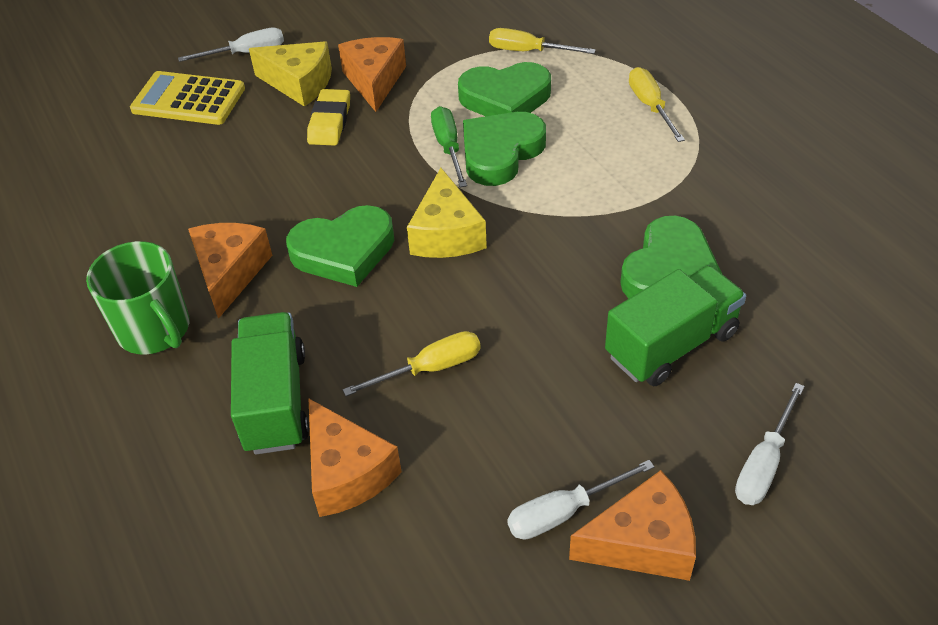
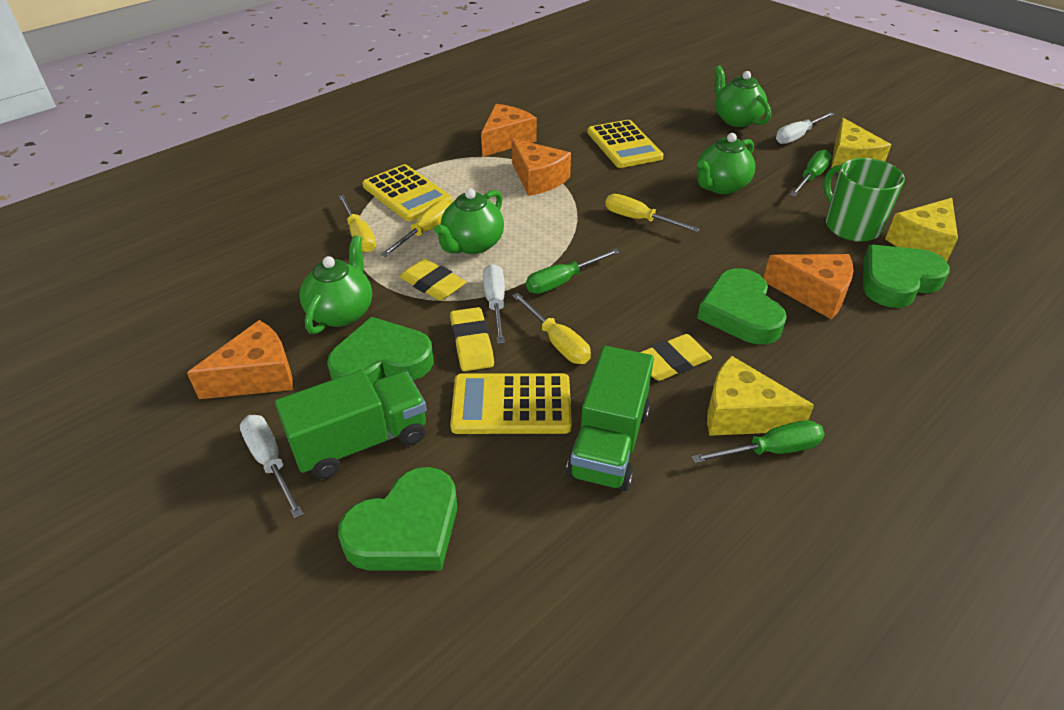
green screwdriver: [431,106,467,187] = 1 -> [526,249,620,294] [692,420,825,463] [790,150,832,196] = 3
green teapot: none = 0 -> [299,235,372,334] [434,188,504,254] [697,133,755,194] [714,65,771,127] = 4
yellow calculator: [130,71,245,125] = 1 -> [362,164,453,221] [450,373,572,434] [587,120,664,168] = 3
yellow cheese: [249,41,332,107] [407,168,487,258] = 2 -> [707,355,814,436] [831,118,891,168] [885,198,958,262] = 3
yellow eraser: [307,89,350,146] = 1 -> [399,259,466,301] [450,307,494,371] [640,334,712,381] = 3
yellow screwdriver: [343,331,481,396] [489,28,596,54] [629,67,685,142] = 3 -> [338,195,376,253] [381,200,450,257] [512,293,591,364] [605,194,700,232] = 4

